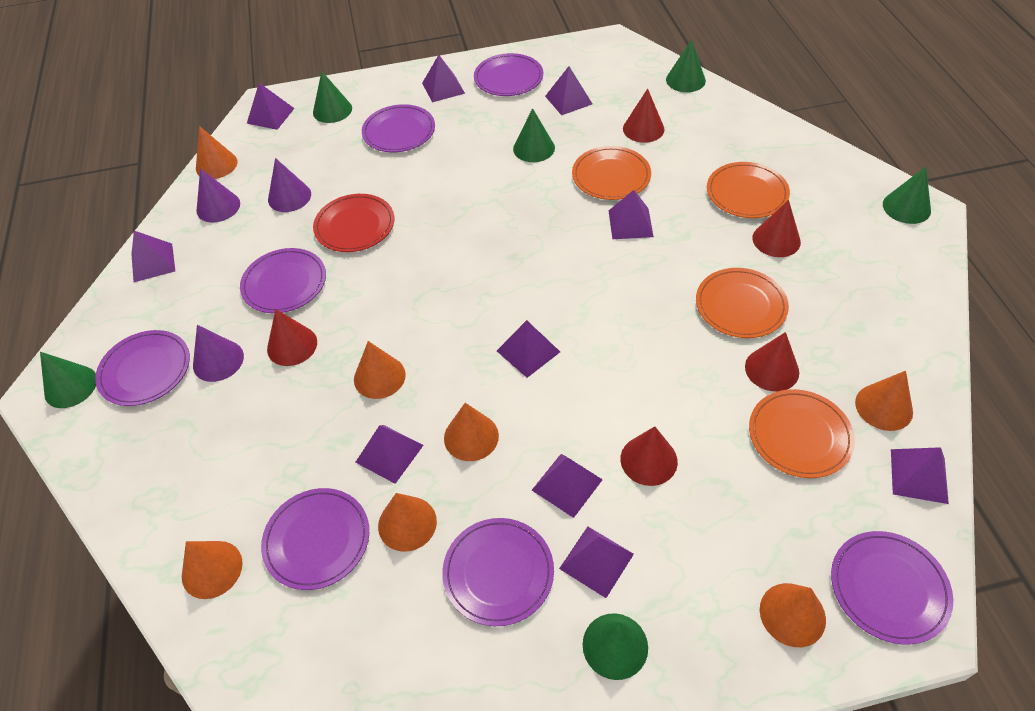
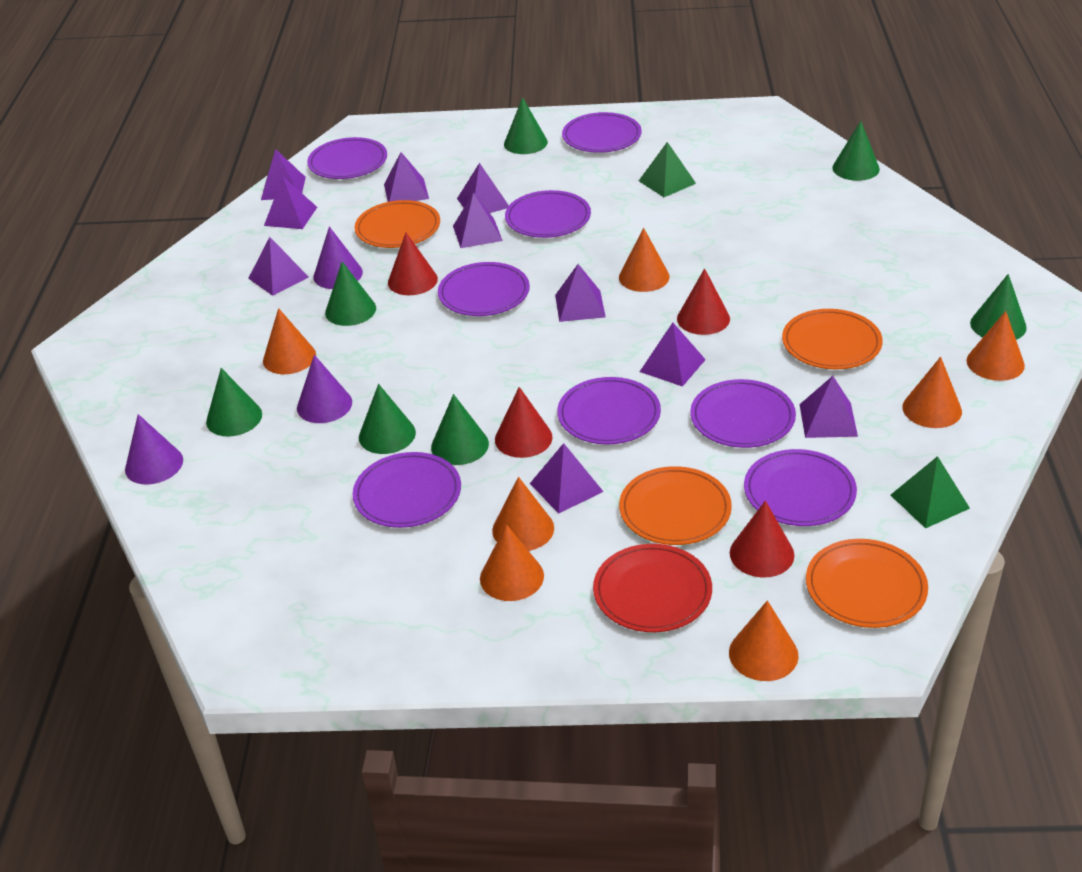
green cone: [40,352,96,408] [313,71,352,123] [513,108,555,162] [583,613,648,680] [666,39,706,92] [883,167,931,224] = 6 -> [206,368,262,437] [325,262,376,326] [359,384,416,454] [431,394,489,465] [504,97,548,154] [832,121,880,181] [970,274,1027,340] = 7
green pyramid: none = 0 -> [639,142,696,197] [891,456,970,528] = 2
purple plate: [95,330,190,406] [240,248,326,313] [261,488,369,590] [362,104,435,152] [442,518,554,626] [474,53,543,96] [831,531,953,645] = 7 -> [307,137,387,179] [353,452,461,528] [438,262,530,316] [505,190,591,238] [557,377,661,444] [562,112,642,153] [690,379,796,448] [744,449,857,526] = 8
red cone: [267,309,317,366] [620,426,678,486] [623,88,665,143] [745,332,799,391] [752,200,801,257] = 5 -> [388,233,438,295] [495,387,552,458] [677,268,730,335] [730,501,795,577] = 4

